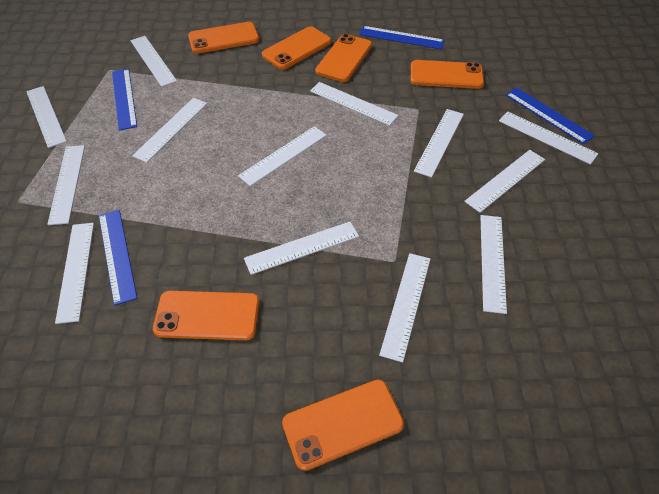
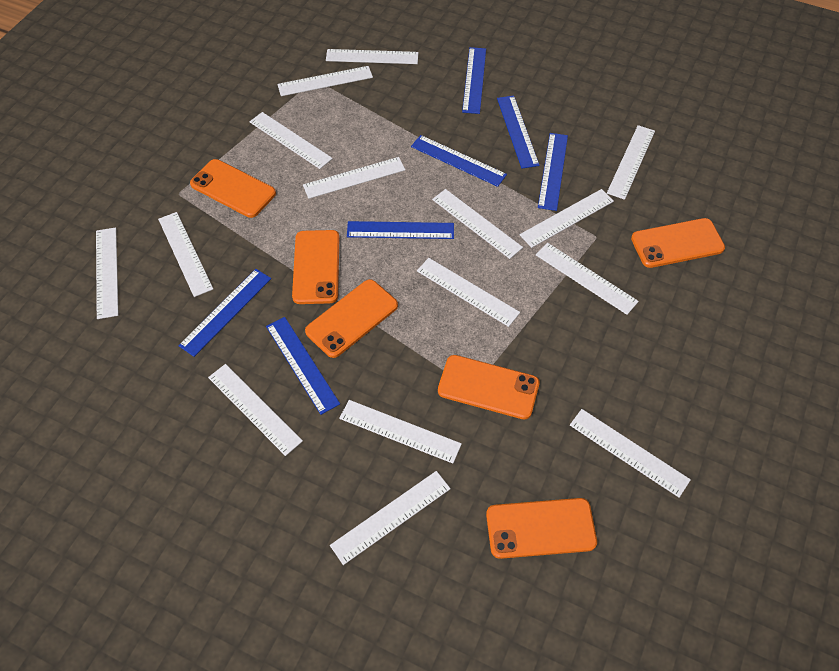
blue ruler: [99,210,137,306] [112,69,137,131] [359,26,445,49] [506,87,595,144] = 4 -> [178,269,271,357] [266,317,340,415] [347,221,454,239] [411,135,507,187] [462,47,486,114] [497,96,540,169] [538,133,568,211] = 7
white ruler: [26,86,67,148] [47,145,85,225] [55,223,94,324] [130,36,177,87] [132,98,207,163] [238,126,327,186] [244,221,359,275] [310,82,399,126] [379,253,430,363] [414,109,464,178] [464,150,545,213] [480,215,507,314] [499,111,599,165] = 13 -> [96,227,118,319] [158,212,213,297] [208,364,303,456] [250,112,333,169] [277,66,373,96] [303,157,405,199] [326,49,419,64] [330,471,451,565] [339,400,462,464] [417,258,520,327] [432,189,523,259] [520,189,614,248] [536,243,639,315] [570,409,691,497] [607,125,655,200] = 15

